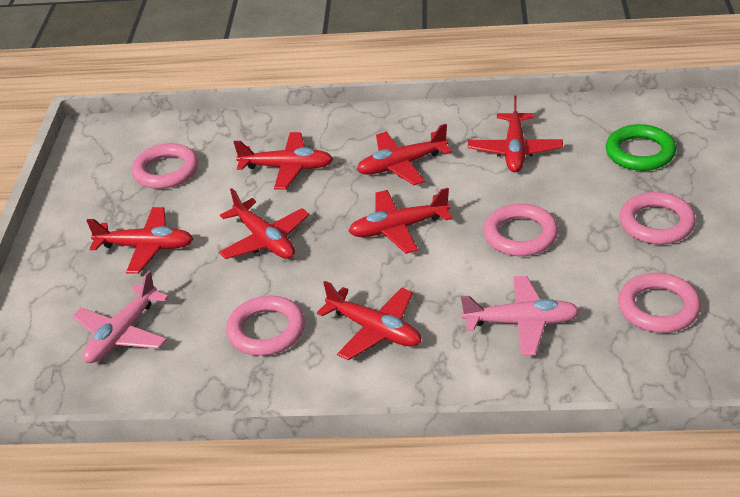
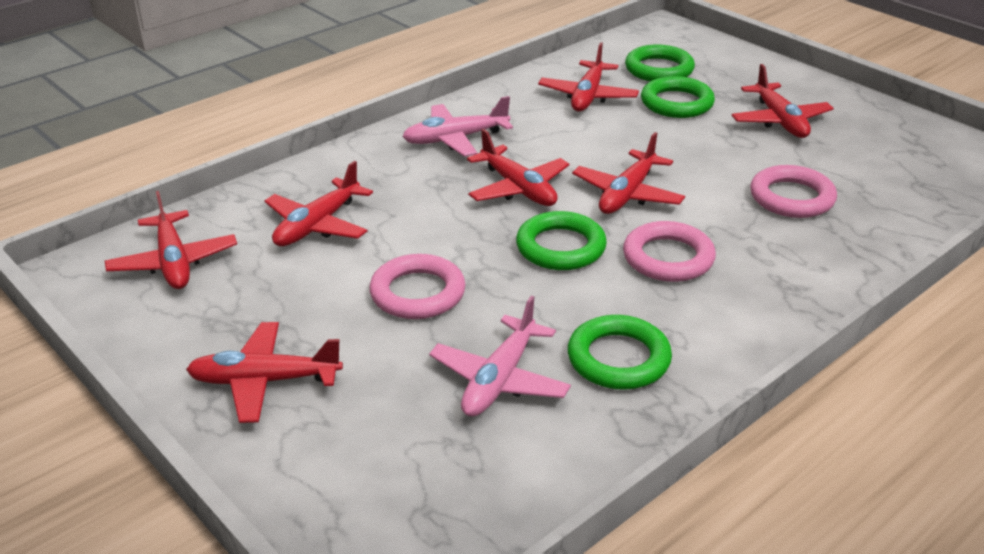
green ring: [606,124,676,171] = 1 -> [516,211,607,270] [568,315,672,390] [625,45,695,82] [641,76,715,118] = 4
pink ring: [132,143,198,189] [226,296,305,356] [483,203,558,256] [618,273,701,333] [619,192,696,244] = 5 -> [369,254,465,319] [623,221,716,282] [750,165,837,218] = 3

